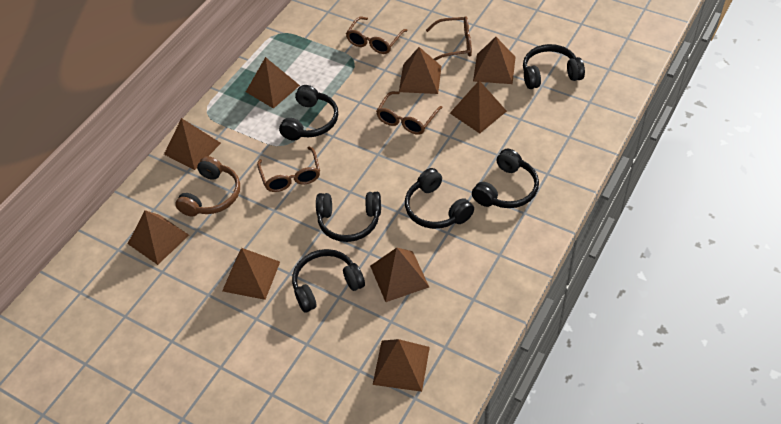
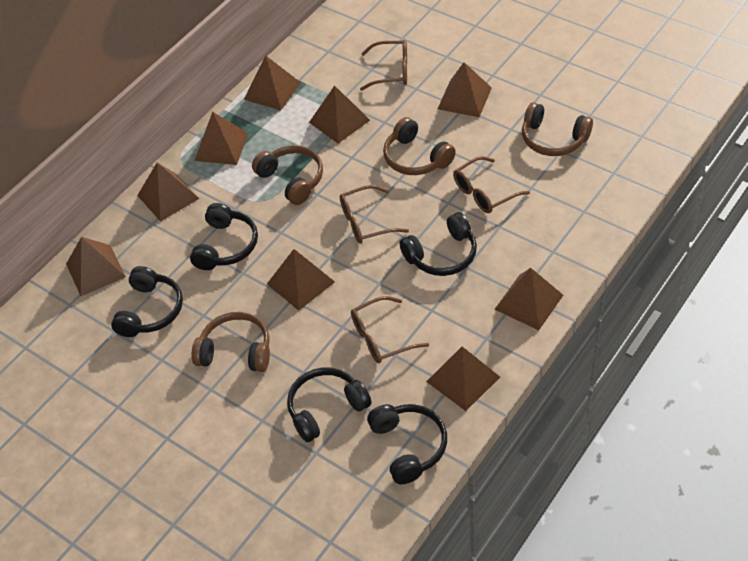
black headphones: [279,85,338,141] [292,249,365,313] [316,192,381,242] [405,168,474,229] [472,148,539,208] [523,44,585,89] = 6 -> [111,266,183,337] [190,203,258,270] [287,367,372,442] [367,404,447,484] [399,212,477,276] = 5
brown headphones: [175,156,240,216] = 1 -> [192,312,270,372] [252,145,323,205] [383,117,456,175] [522,102,593,156] = 4

